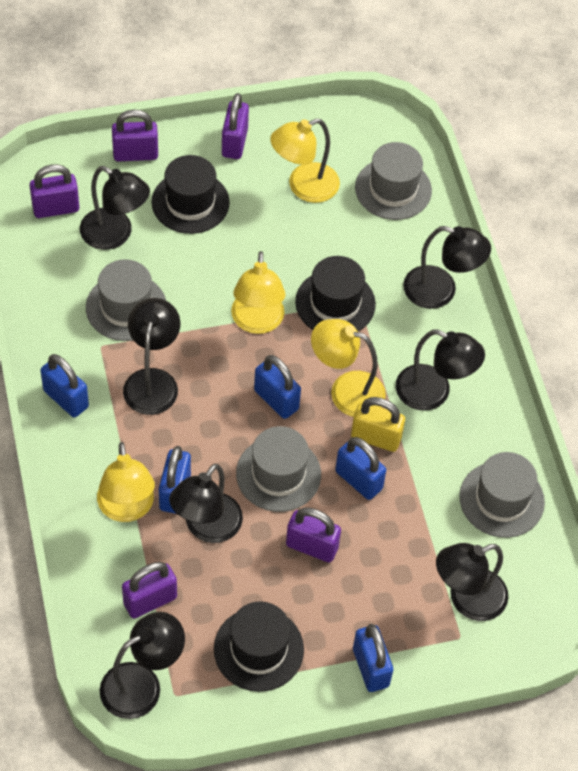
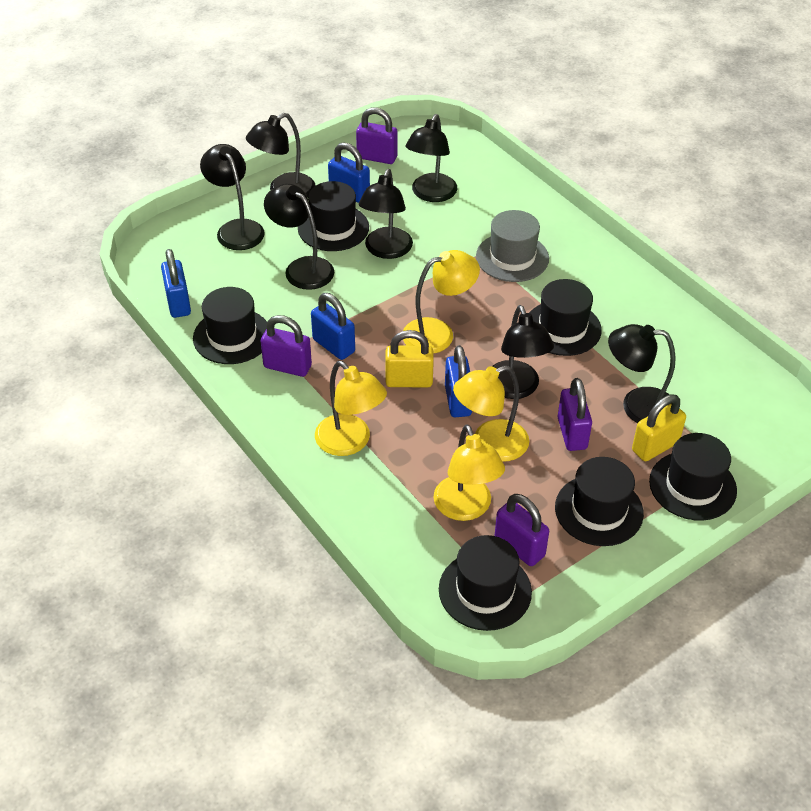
black hat: [152,155,230,234] [214,601,304,692] [295,256,376,332] = 3 -> [193,287,267,364] [298,181,369,251] [439,535,532,631] [529,279,602,356] [555,457,644,546] [649,433,737,521] = 6
blue padlock: [40,354,89,417] [159,446,191,514] [254,355,301,419] [335,437,386,500] [353,624,393,692] = 5 -> [161,249,191,318] [311,293,355,360] [328,142,370,203] [445,345,472,417] = 4
grey hat: [86,259,166,341] [236,426,321,512] [355,142,432,220] [459,452,545,538] = 4 -> [476,210,549,282] = 1
purple padlock: [29,164,79,218] [112,109,158,161] [122,562,177,618] [222,93,249,159] [286,507,341,563] = 5 -> [261,315,312,377] [356,107,397,164] [495,494,549,566] [557,378,592,451] = 4
yellow padlock: [351,397,405,452] = 1 -> [385,330,434,387] [632,394,686,461] = 2

